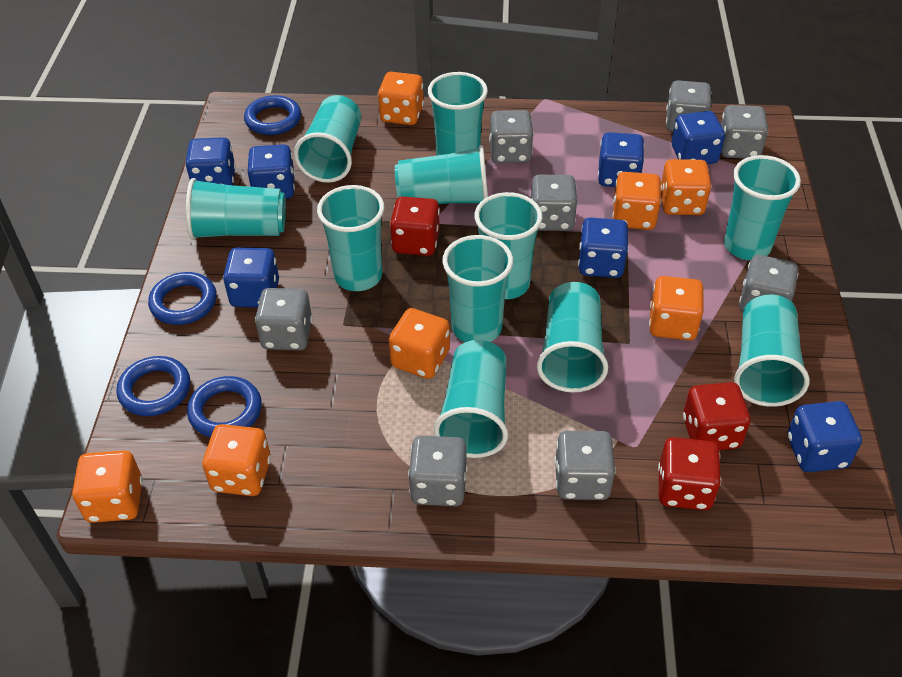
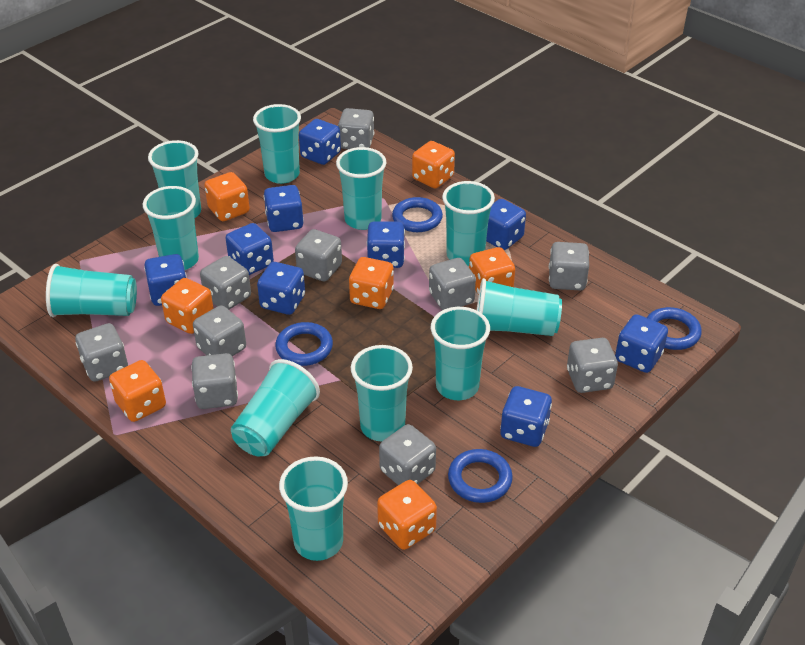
blue dice: [185,137,236,185] [223,248,279,307] [248,144,295,199] [578,218,628,278] [598,132,644,187] [672,111,725,164] [787,401,862,472] = 7 -> [144,254,187,306] [226,223,274,275] [257,262,305,315] [264,185,304,232] [299,119,341,165] [367,221,405,268] [486,199,526,250] [500,386,552,447] [615,314,668,373] = 9
grey dice: [255,288,313,350] [408,436,467,506] [489,110,533,164] [531,175,577,231] [555,431,616,500] [666,80,711,132] [721,105,768,159] [739,255,798,312] = 8 -> [76,323,128,382] [191,353,238,409] [193,305,246,356] [200,256,251,310] [295,229,342,282] [338,108,374,149] [379,424,436,485] [429,258,476,310] [549,242,589,290] [567,338,618,393] = 10
red dice: [390,196,440,256] [658,437,721,510] [683,382,750,450] = 3 -> none = 0

